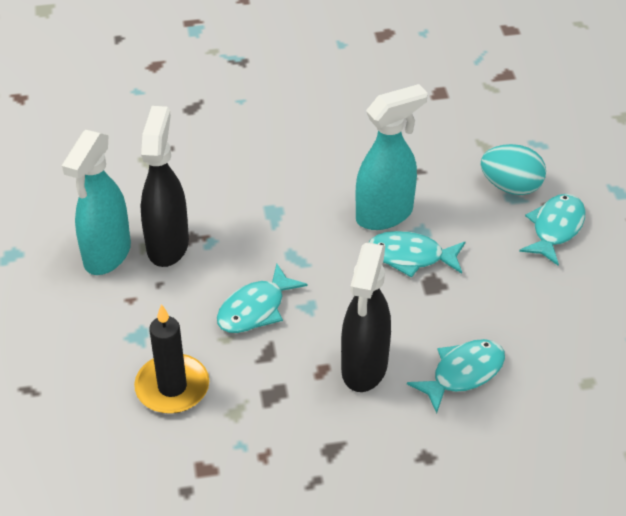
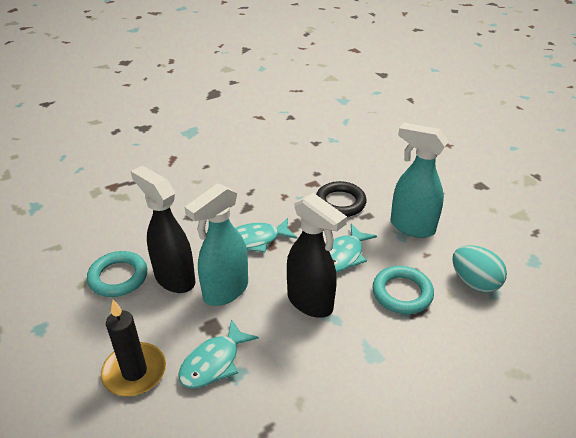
black ring: none = 0 -> [316,181,367,217] = 1
turquoise fish: [217,264,307,333] [368,231,465,278] [407,339,505,413] [519,194,586,266] = 4 -> [178,319,259,388] [236,218,297,252] [329,224,377,273] = 3
turquoise ring: none = 0 -> [87,251,147,297] [373,266,434,314] = 2

